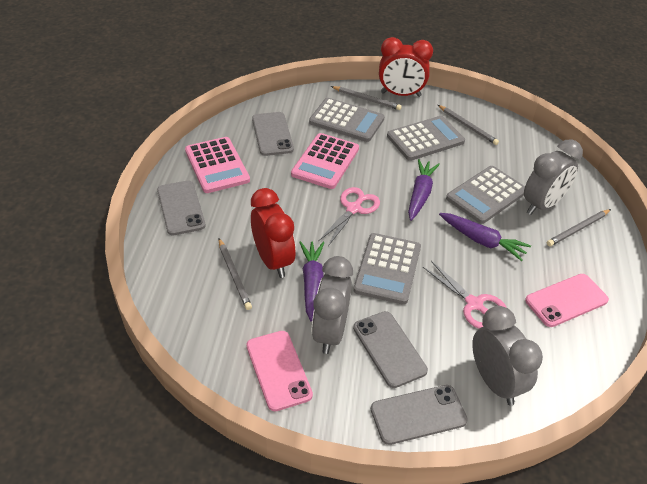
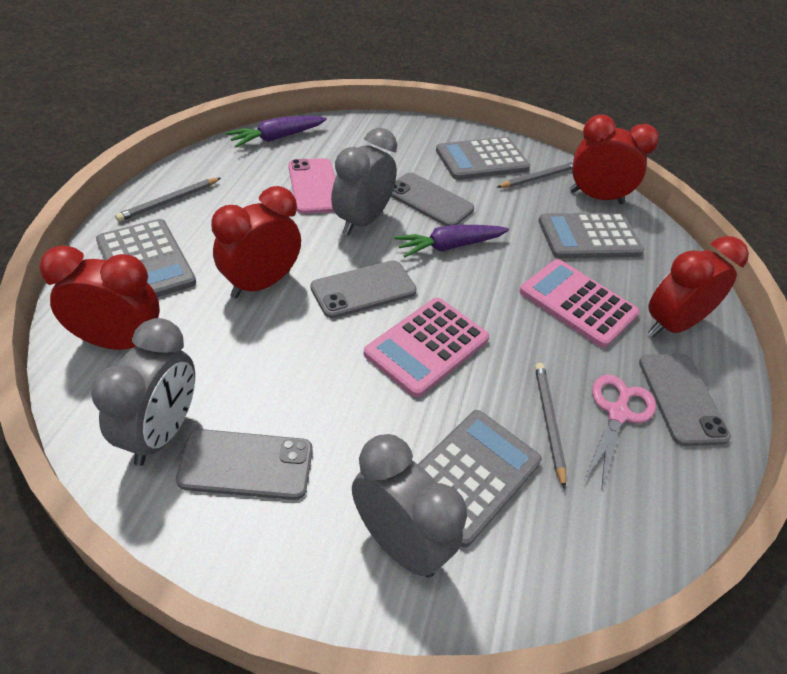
grey pencil: [219,238,252,310] [331,86,402,110] [438,105,499,145] [547,209,611,246] = 4 -> [115,178,221,222] [497,162,573,188] [535,363,566,489] = 3
pink phone: [246,331,313,412] [525,274,609,327] = 2 -> [288,158,335,214] = 1
pink scissors: [319,187,380,246] [423,261,507,329] = 2 -> [584,374,656,490] = 1
purple carrot: [299,241,324,321] [408,159,440,221] [439,213,531,261] = 3 -> [226,116,327,147] [394,225,509,258] = 2
red clock: [251,188,296,278] [379,37,433,97] = 2 -> [39,245,160,350] [211,186,301,298] [570,115,659,204] [648,236,749,337] = 4

